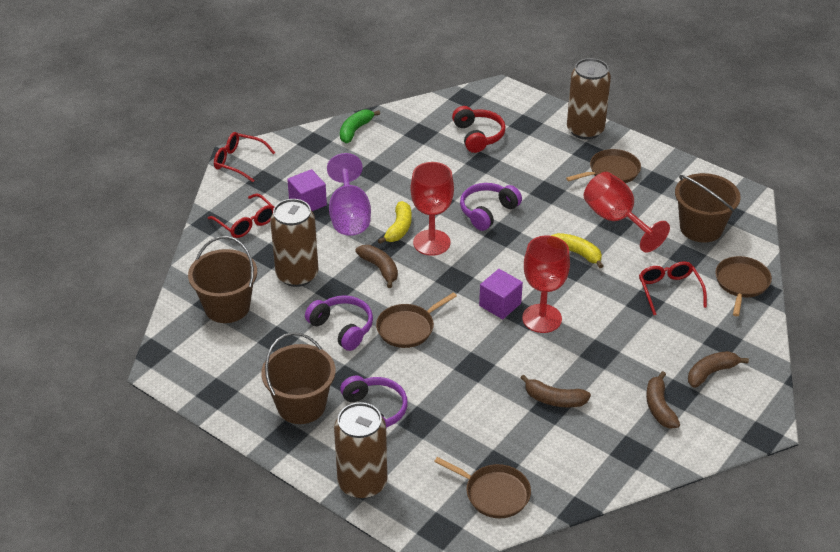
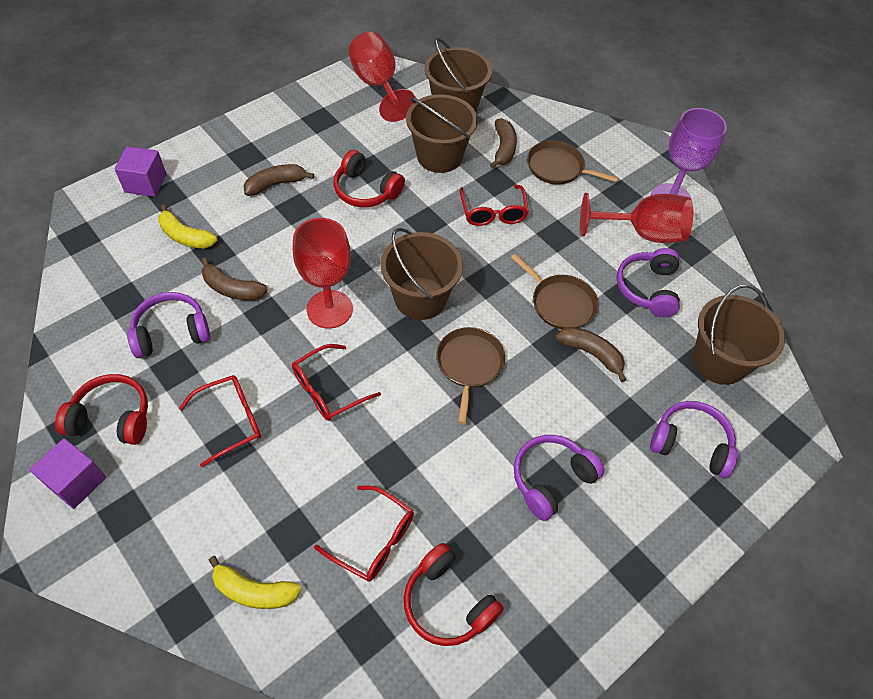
brown bucket: [188,236,257,323] [261,332,336,424] [675,173,741,243] = 3 -> [380,228,463,320] [406,94,478,173] [424,38,492,112] [693,284,785,385] = 4
brown can: [270,199,318,287] [334,402,387,499] [567,58,611,140] = 3 -> none = 0
brown pan: [376,292,457,348] [434,457,531,518] [566,149,641,183] [715,256,772,316] = 4 -> [436,327,505,424] [511,254,599,329] [527,141,619,185] = 3
green banana: [340,110,380,143] = 1 -> none = 0
purple headphones: [305,295,373,351] [340,376,408,428] [460,183,522,231] = 3 -> [127,292,210,358] [514,435,605,521] [616,248,680,317] [650,401,738,478] = 4
red glasses: [208,194,274,238] [214,132,275,182] [639,262,707,315] = 3 -> [179,375,261,467] [292,344,381,421] [314,486,414,582] [460,185,529,226] = 4
red headphones: [452,106,506,153] = 1 -> [55,374,148,445] [333,150,405,207] [404,543,504,646] = 3

